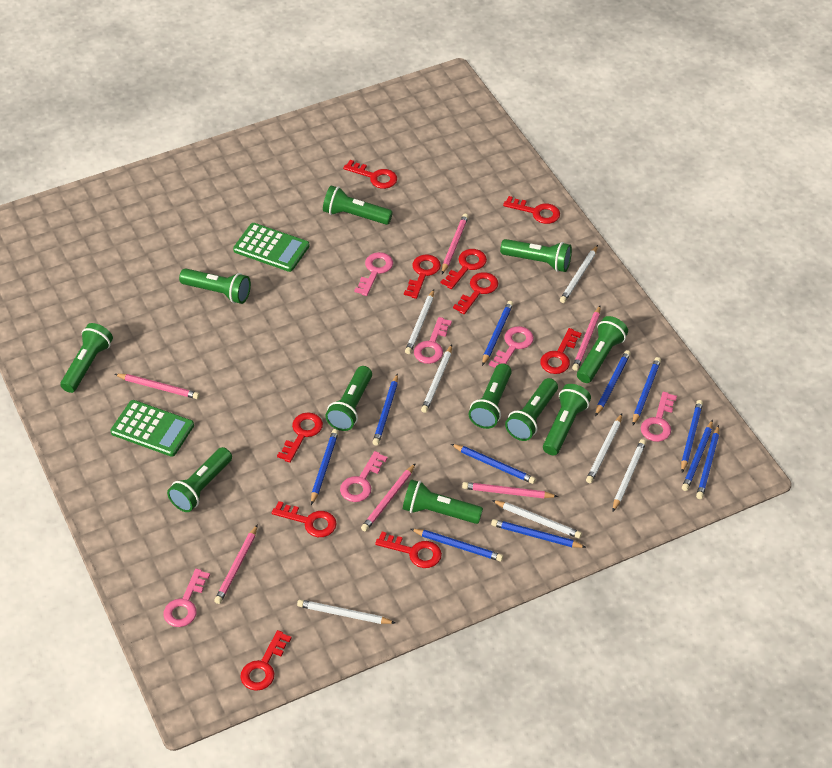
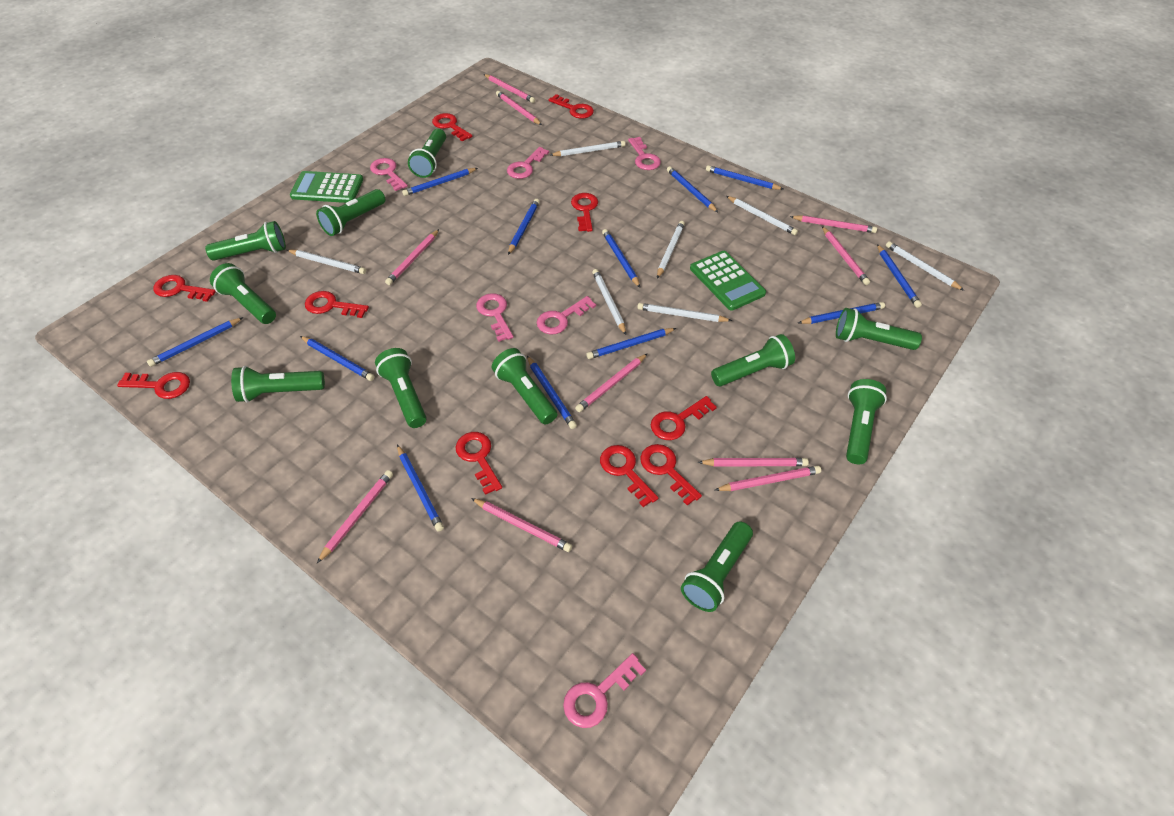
blue pencil: [311,429,339,505] [372,373,398,446] [411,529,503,561] [451,444,536,484] [482,301,513,366] [491,519,586,548] [595,350,631,416] [633,357,661,425] [681,400,703,472] [682,420,713,491] [696,425,719,499] = 11 -> [147,317,244,367] [300,336,374,381] [397,445,444,532] [402,168,478,196] [508,199,540,255] [527,356,577,429] [586,328,676,359] [602,229,640,288] [667,166,718,212] [706,165,784,190] [798,302,885,324] [877,244,922,308] = 12
pink pencil: [115,374,199,399] [214,524,258,604] [361,463,416,531] [442,214,469,274] [462,482,558,498] [572,306,600,371] = 6 -> [317,470,393,563] [385,229,439,285] [471,498,572,552] [483,74,535,103] [496,91,542,125] [575,353,648,412] [698,458,809,466] [715,466,821,491] [790,215,877,233] [822,226,870,285] = 10

